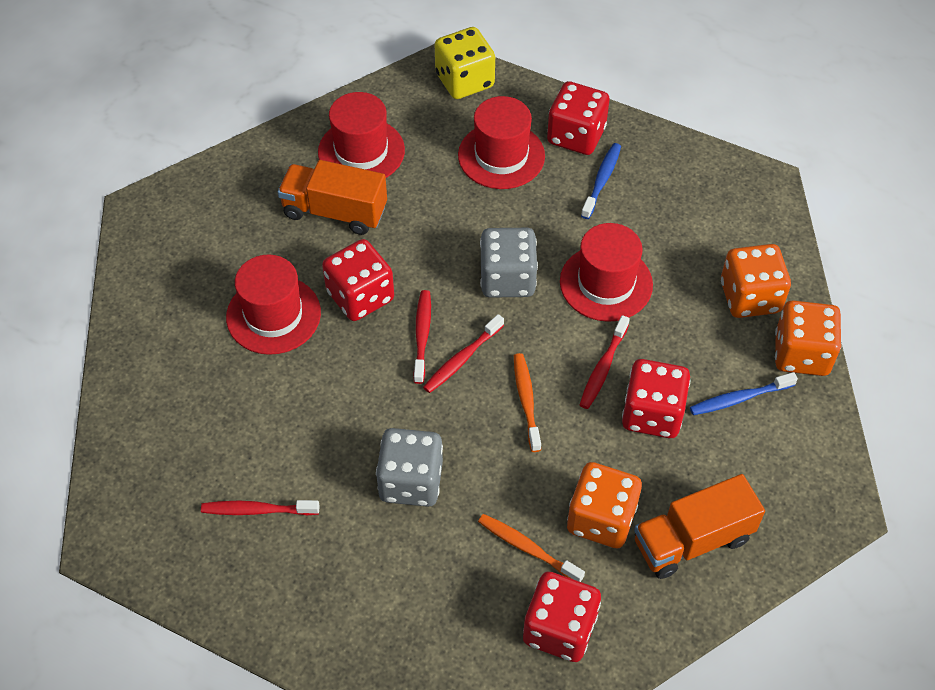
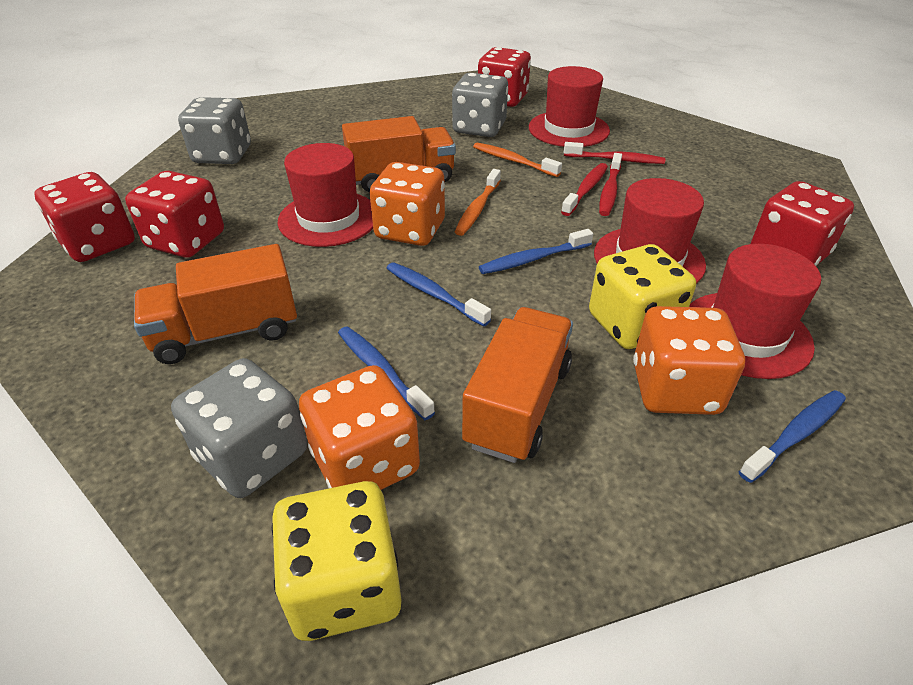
blue toothbrush: [581,143,621,219] [690,372,798,415] = 2 -> [338,326,435,420] [386,262,491,326] [479,229,593,274] [739,390,846,483] = 4
grey dice: [376,428,443,507] [480,228,538,298] = 2 -> [171,358,307,498] [178,97,251,164] [452,73,508,137] = 3
orange truck: [278,160,387,235] [634,474,765,579] = 2 -> [134,244,297,364] [342,116,456,192] [462,307,573,463] = 3
red toothbrush: [201,500,320,515] [413,290,431,384] [423,314,504,393] [580,315,630,409] = 4 -> [561,163,608,216] [564,142,665,164] [599,153,622,216] = 3
yellow dice: [435,27,495,99] = 1 -> [272,481,402,641] [589,244,696,349] = 2

